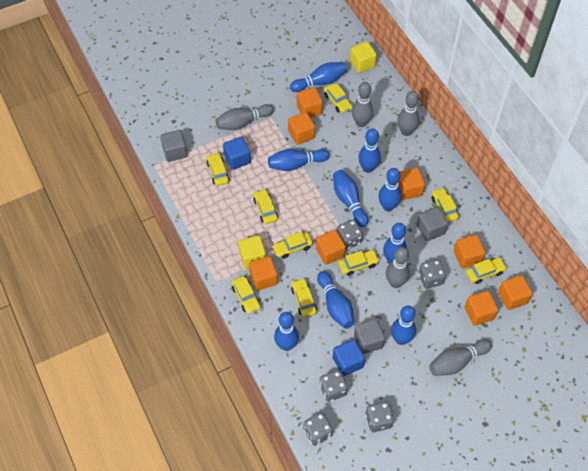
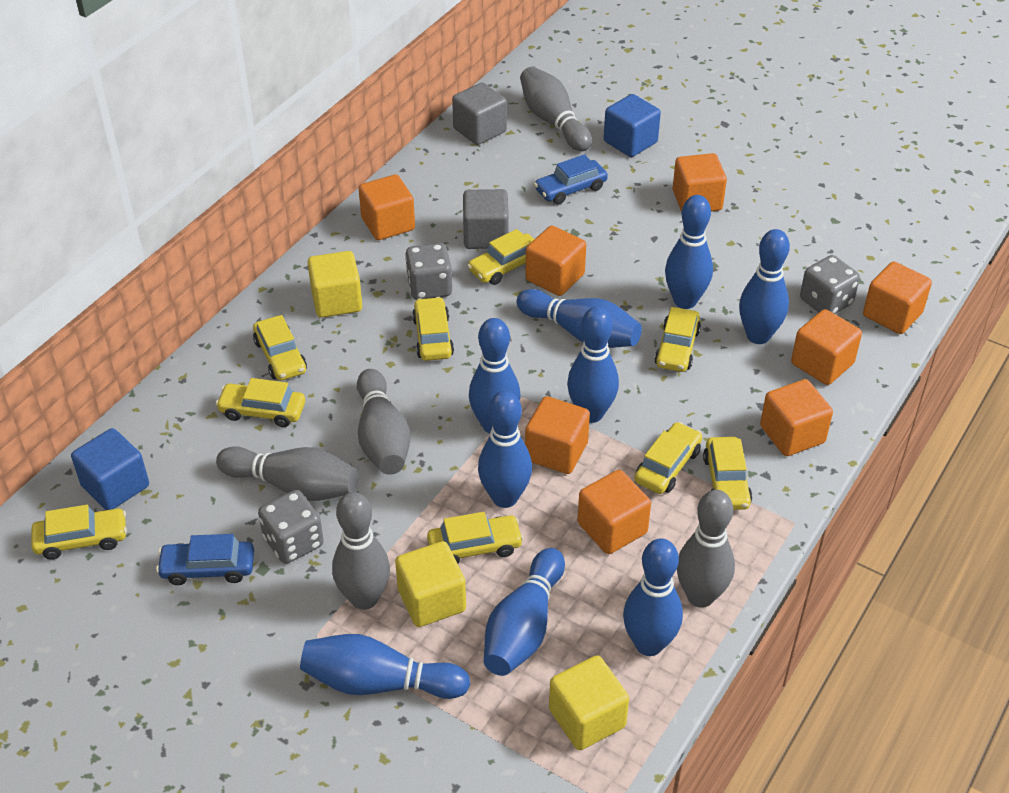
blue car: none = 0 -> [156,534,254,585] [534,154,608,204] = 2
grey cube: [160,130,188,162] [354,319,385,354] [417,207,448,241] = 3 -> [452,82,507,145] [463,189,509,249] = 2
grey dice: [303,412,333,446] [319,370,348,402] [337,220,363,250] [366,401,394,432] [419,259,446,289] = 5 -> [258,490,324,564] [405,243,452,300] [800,255,860,314] = 3
yellow cube: [238,235,266,269] [350,42,377,73] = 2 -> [308,251,362,318] [395,541,466,627] [549,656,629,750] = 3

